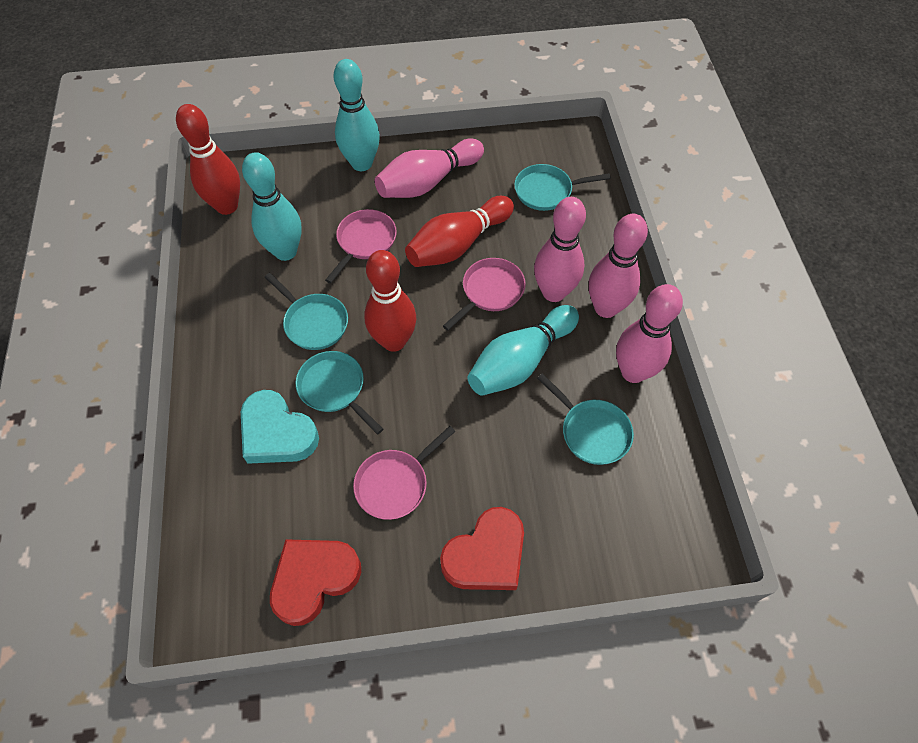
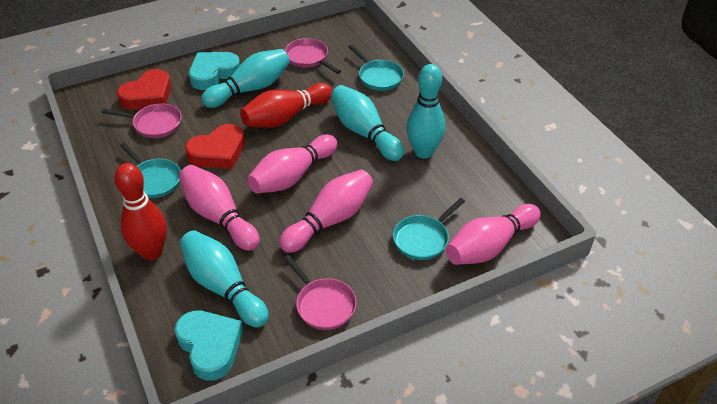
red bowling pin: [176,104,240,215] [364,250,416,352] [405,196,514,267] = 3 -> [114,163,167,261] [240,83,332,128] = 2
turquoise bowling pin: [242,152,302,261] [334,59,380,171] [467,305,579,396] = 3 -> [180,230,269,328] [201,49,290,108] [331,85,404,161] [407,64,445,158] = 4
turquoise heart: [241,390,319,464] = 1 -> [174,310,243,380] [189,52,240,90] = 2
turquoise pan: [265,273,348,350] [296,351,383,434] [514,164,611,211] [537,373,634,465] = 4 -> [120,142,181,198] [349,45,404,91] [393,198,465,260] = 3

